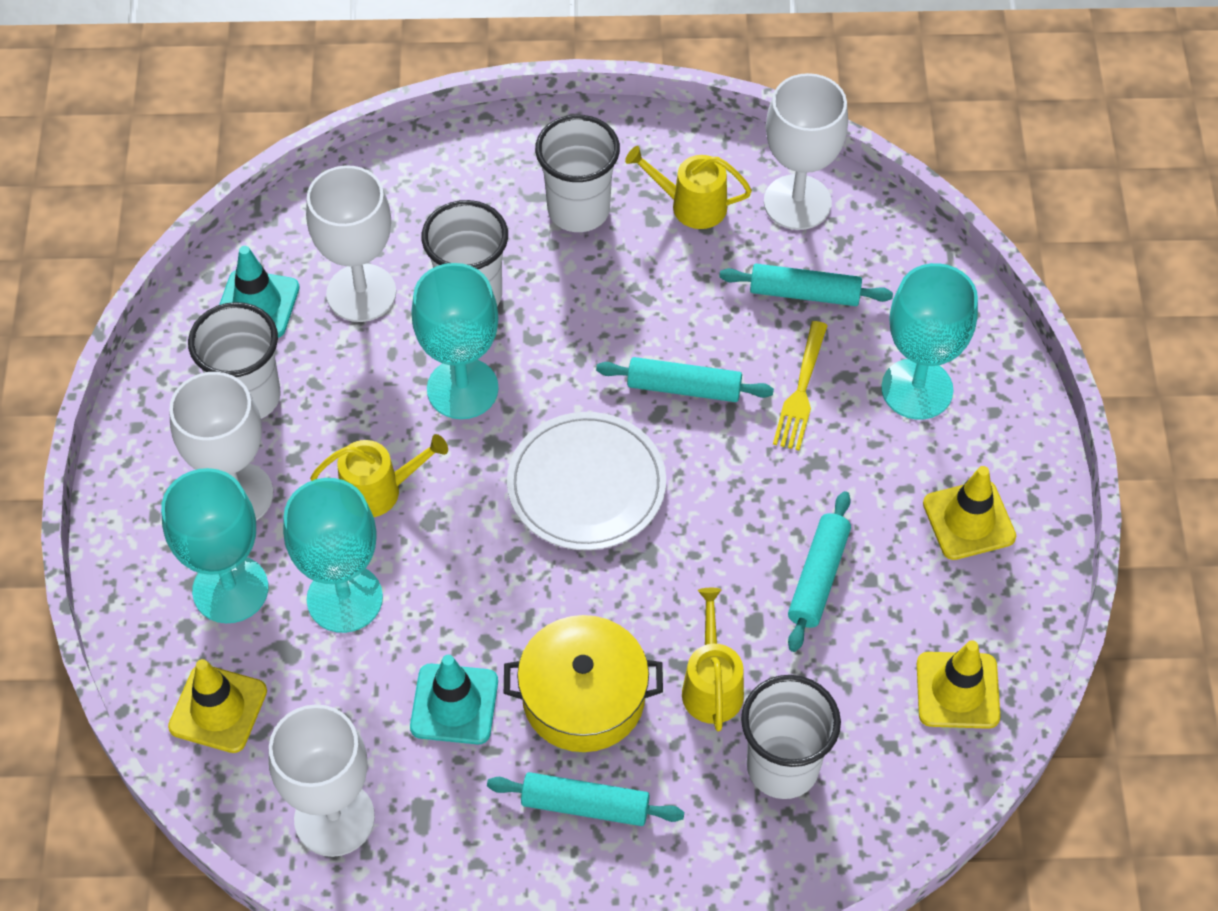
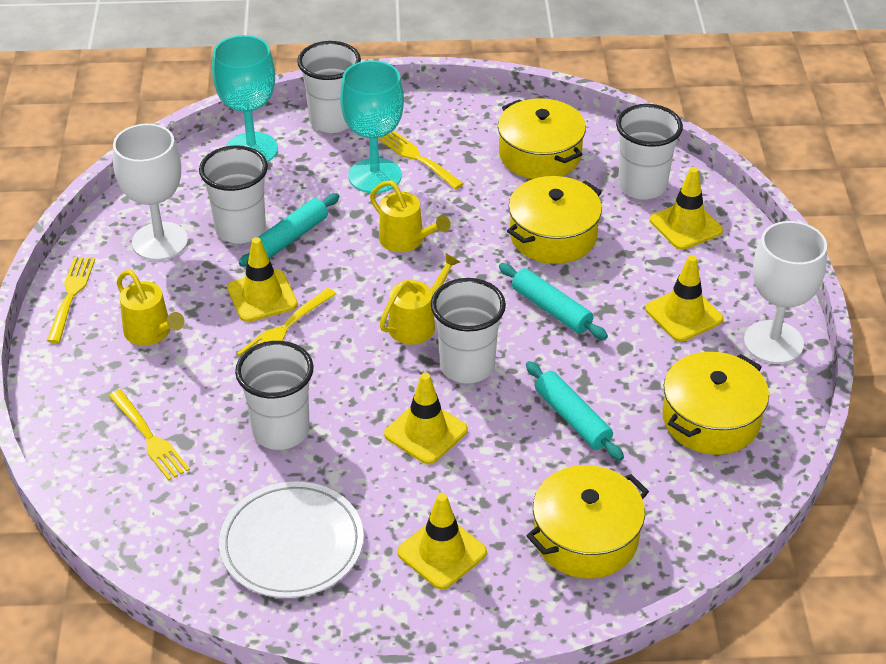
turquoise goblet: [161,468,268,623] [283,478,383,633] [411,263,499,419] [881,263,978,420] = 4 -> [212,35,278,162] [340,60,404,193] = 2
turquoise rolling pin: [487,772,684,826] [596,357,774,402] [719,264,893,306] [788,491,851,652] = 4 -> [239,193,340,267] [499,263,608,340] [526,361,624,461] = 3
turquoise traffic cone: [219,246,300,338] [410,655,498,744] = 2 -> none = 0
white cup: [188,302,281,419] [421,200,508,306] [535,115,620,232] [741,675,841,799] = 4 -> [199,145,268,244] [235,341,314,450] [297,41,361,133] [431,278,506,383] [616,104,683,200] = 5
white goblet: [169,372,273,521] [268,704,375,857] [306,165,396,322] [764,73,848,230] = 4 -> [113,124,188,261] [744,221,827,364] = 2
yellow fork: [773,321,828,451] = 1 -> [47,257,95,343] [109,390,190,481] [237,288,336,356] [378,130,464,189] = 4
yellow pot: [504,615,663,752] = 1 -> [498,98,586,179] [507,176,602,264] [526,465,649,579] [662,352,769,455] = 4
yellow traffic cone: [168,659,267,753] [917,640,1000,729] [923,466,1016,560] = 3 -> [227,237,298,322] [384,373,468,465] [397,493,487,590] [645,255,724,342] [650,167,723,250] = 5

